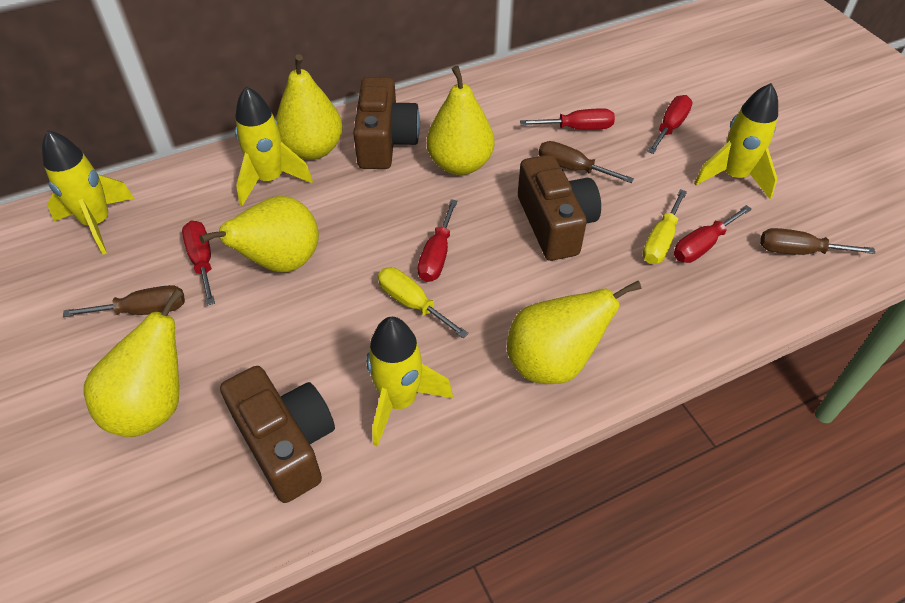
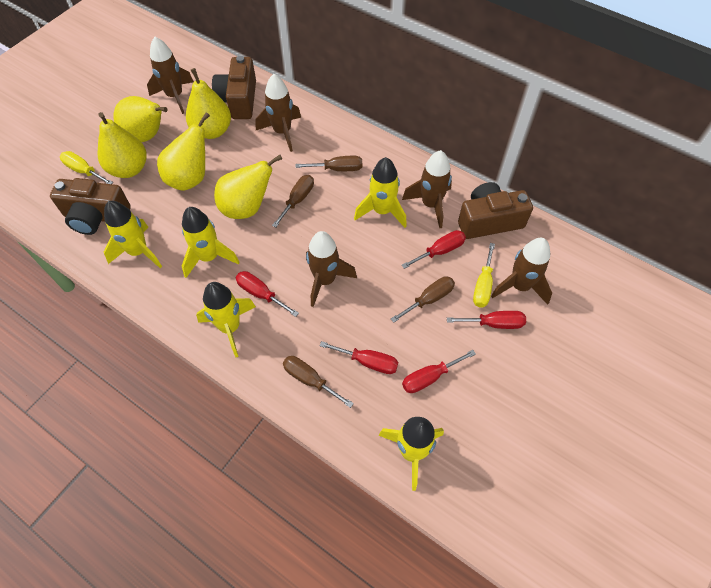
brown rocket: none = 0 -> [147,37,194,114] [255,74,301,152] [306,231,357,307] [402,150,452,229] [491,238,552,305] = 5
brown screwdriver: [63,285,185,317] [538,141,634,183] [760,228,875,255] = 3 -> [272,175,314,228] [283,356,354,408] [295,156,362,171] [391,276,455,323] = 4
yellow rocket: [42,130,135,254] [235,86,313,206] [366,317,453,447] [694,83,778,199] = 4 -> [104,201,162,268] [182,207,240,278] [196,282,256,357] [354,157,407,228] [378,417,444,491] = 5

